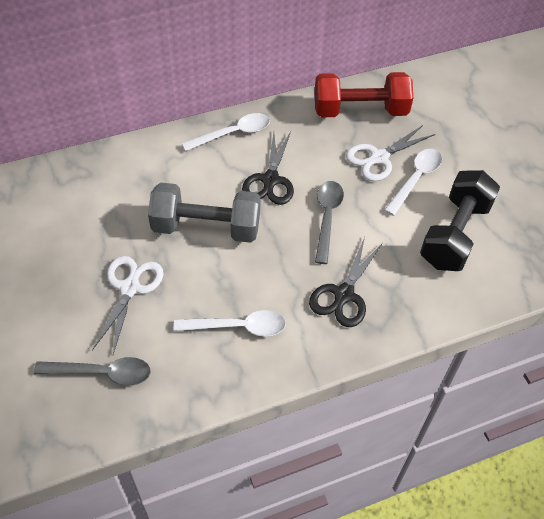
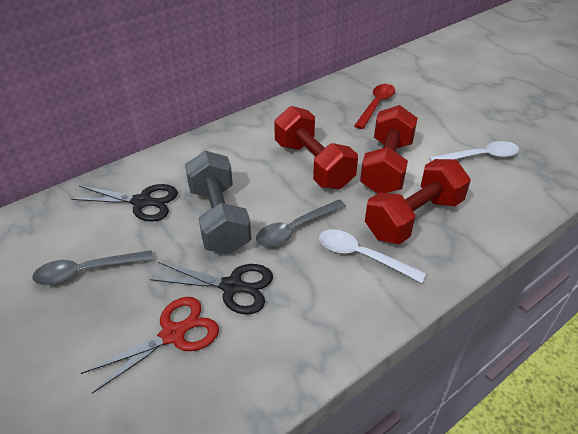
black dumbbell: [420,170,500,271] = 1 -> none = 0
red dumbbell: [314,72,413,117] = 1 -> [274,106,358,189] [360,105,418,193] [365,159,471,244] = 3
red scissors: none = 0 -> [81,297,219,394] = 1
red spoon: none = 0 -> [354,84,395,129] = 1
white scissors: [92,256,163,354] [346,125,435,181] = 2 -> none = 0
white spoon: [174,310,286,337] [182,113,270,151] [384,149,442,216] = 3 -> [319,229,426,283] [429,141,519,162] = 2

